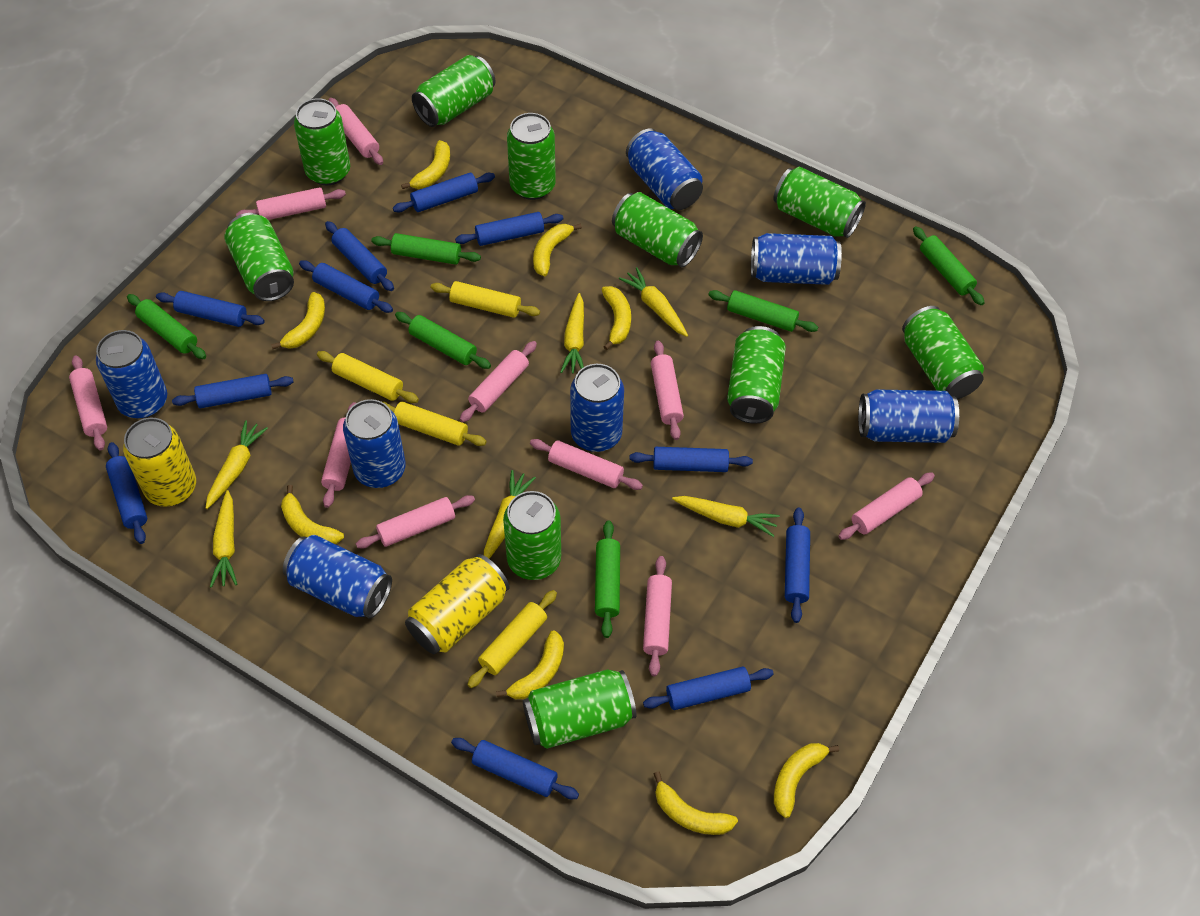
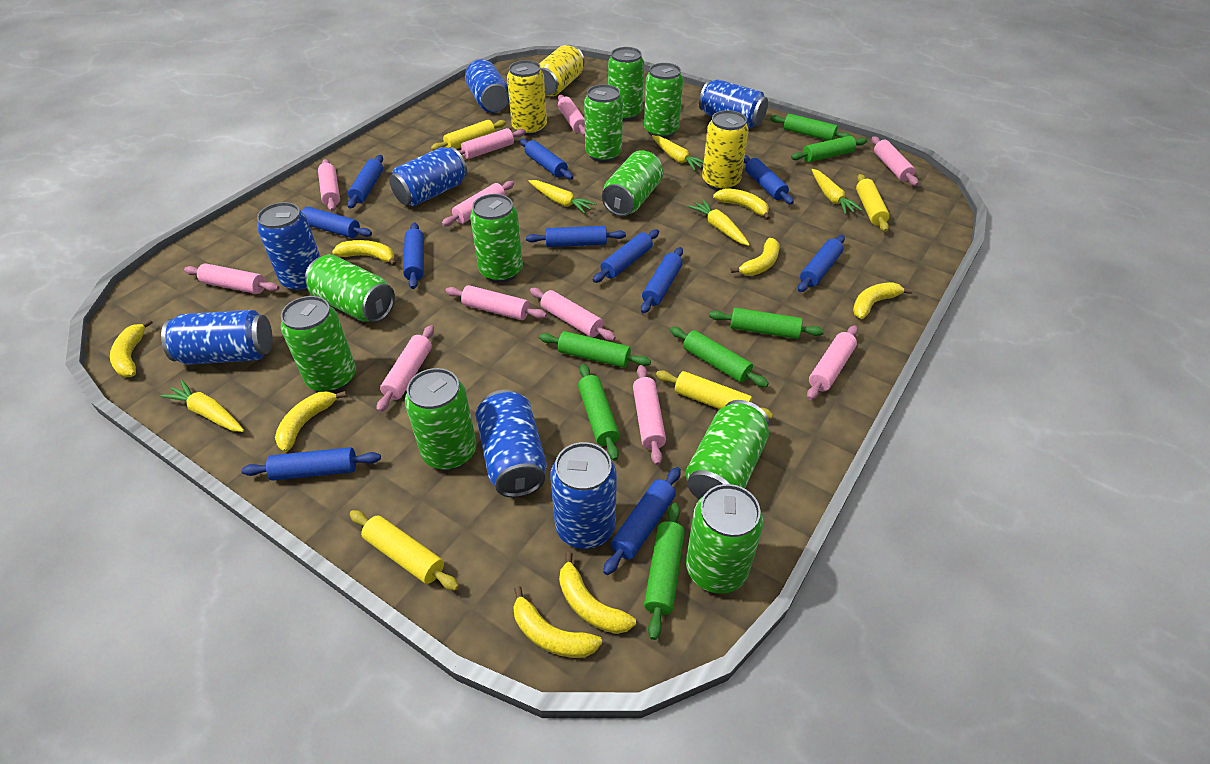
green rolling pin: [127,294,206,359] [371,233,481,265] [395,312,491,369] [595,521,620,638] [708,290,818,332] [913,226,985,305] = 6 -> [539,331,651,368] [578,364,620,461] [644,503,685,640] [670,327,769,387] [709,308,824,339] [770,114,852,141] [791,136,867,162] = 7
pink rolling pin: [69,356,107,451] [236,187,346,220] [321,402,356,508] [329,98,383,165] [356,495,475,549] [460,341,537,422] [530,439,643,490] [643,556,672,676] [651,341,684,440] [838,472,935,540] = 10 -> [184,263,279,294] [318,159,340,211] [377,325,434,412] [442,181,514,226] [445,285,547,320] [458,128,526,159] [530,288,616,341] [558,95,585,136] [633,365,666,465] [807,325,858,400] [872,136,919,186] = 11
yellow can: [123,418,196,507] [405,554,510,654] = 2 -> [507,60,547,136] [539,45,584,96] [702,110,749,191] = 3
yellow carrot: [206,420,268,509] [210,490,237,588] [484,470,536,559] [561,293,584,373] [619,267,688,337] [672,496,780,537] = 6 -> [160,380,244,432] [529,180,596,214] [652,135,704,171] [688,200,750,246] [812,169,863,214] = 5

